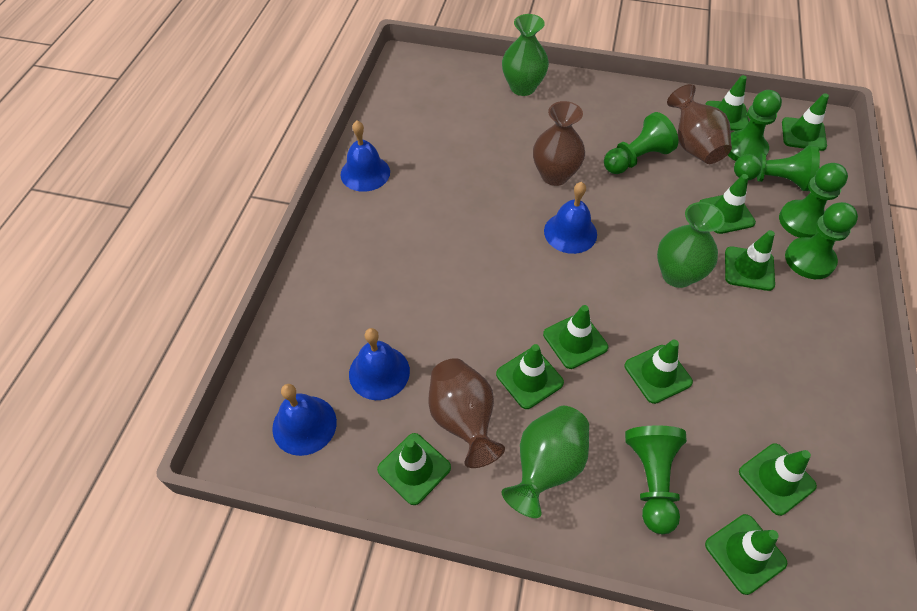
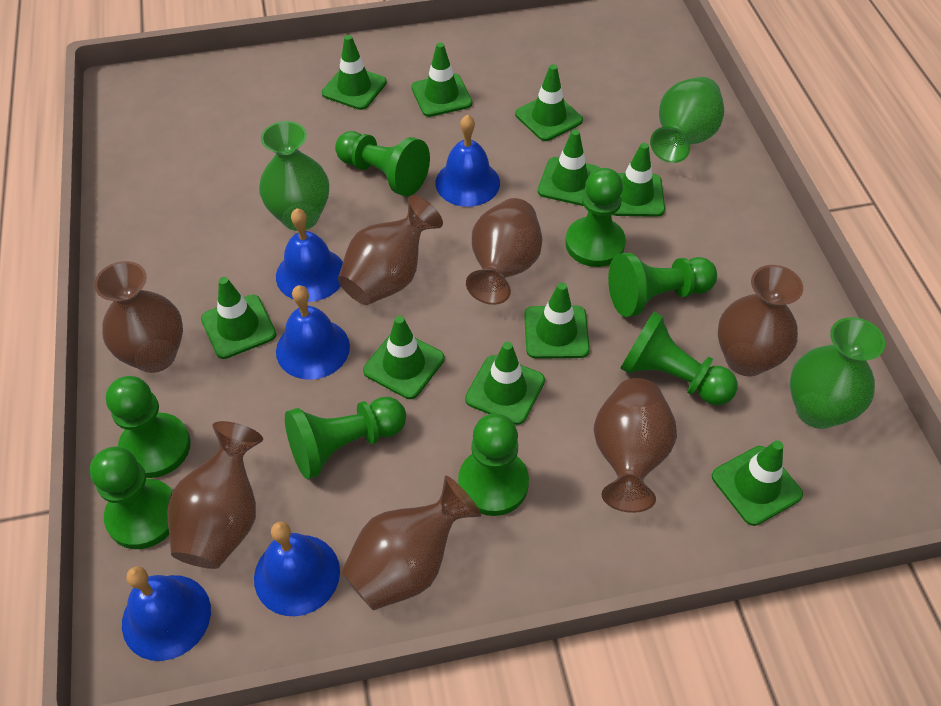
blue bell: [272,384,337,456] [340,121,390,192] [349,328,410,400] [544,182,597,254] = 4 -> [122,566,211,661] [254,521,340,616] [276,208,343,302] [276,285,350,380] [435,114,500,207] = 5
brown vase: [428,358,505,468] [533,101,585,186] [667,84,732,164] = 3 -> [94,261,183,373] [167,421,263,569] [338,195,443,305] [341,476,481,611] [466,198,542,305] [594,378,677,513] [718,265,803,376] = 7
green pawn: [604,112,678,174] [625,426,687,534] [728,90,782,161] [734,145,820,191] [779,163,848,238] [785,202,858,279] = 6 -> [90,447,173,549] [106,376,191,478] [285,397,406,479] [335,131,430,196] [458,413,529,516] [565,168,626,267] [608,253,717,317] [620,311,738,405] = 8

